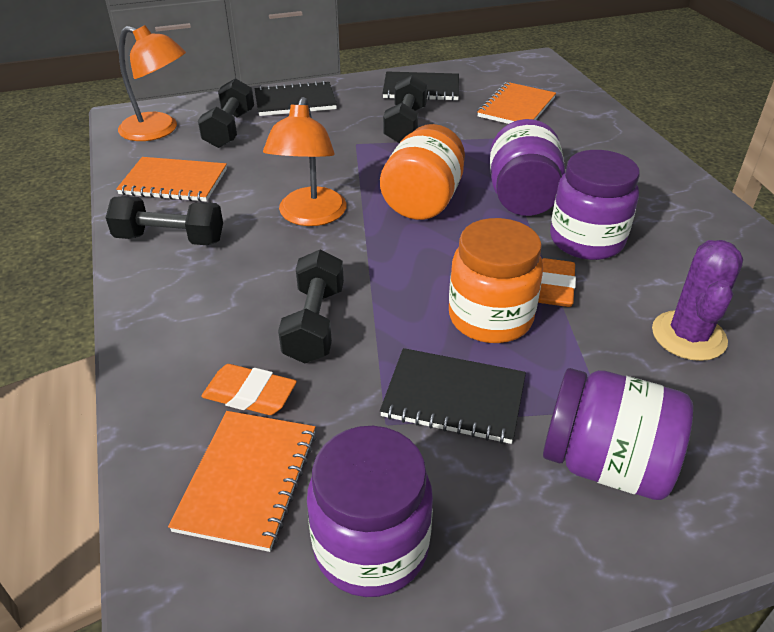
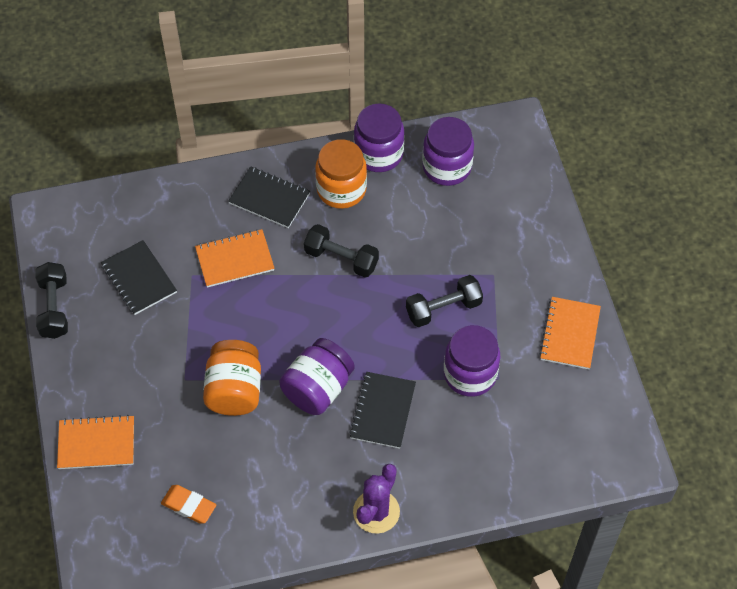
black dumbbell: [106,196,223,246] [198,78,254,148] [278,250,344,363] [383,75,427,143] = 4 -> [35,262,68,339] [304,224,379,277] [406,275,483,327] = 3
orange eraser: [201,364,297,415] [538,258,576,307] = 2 -> [161,485,216,524] = 1
orange lamp: [118,25,186,141] [263,97,347,226] = 2 -> none = 0

